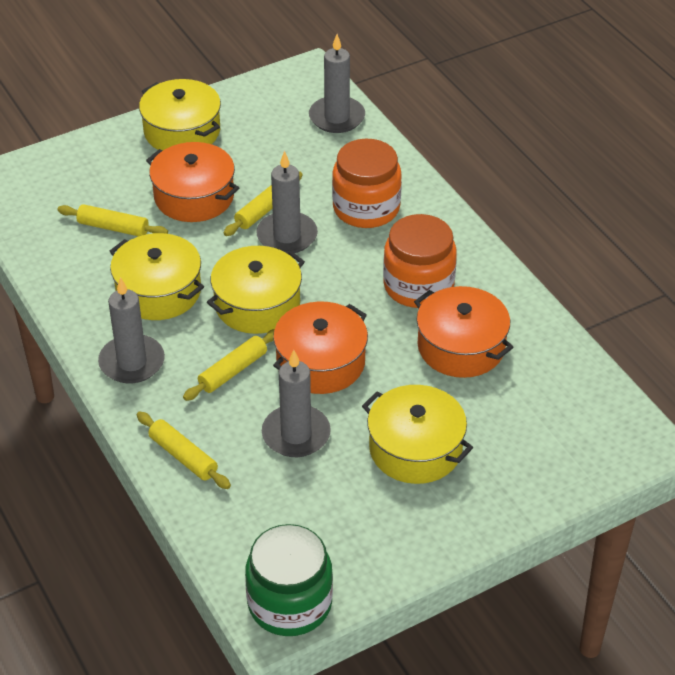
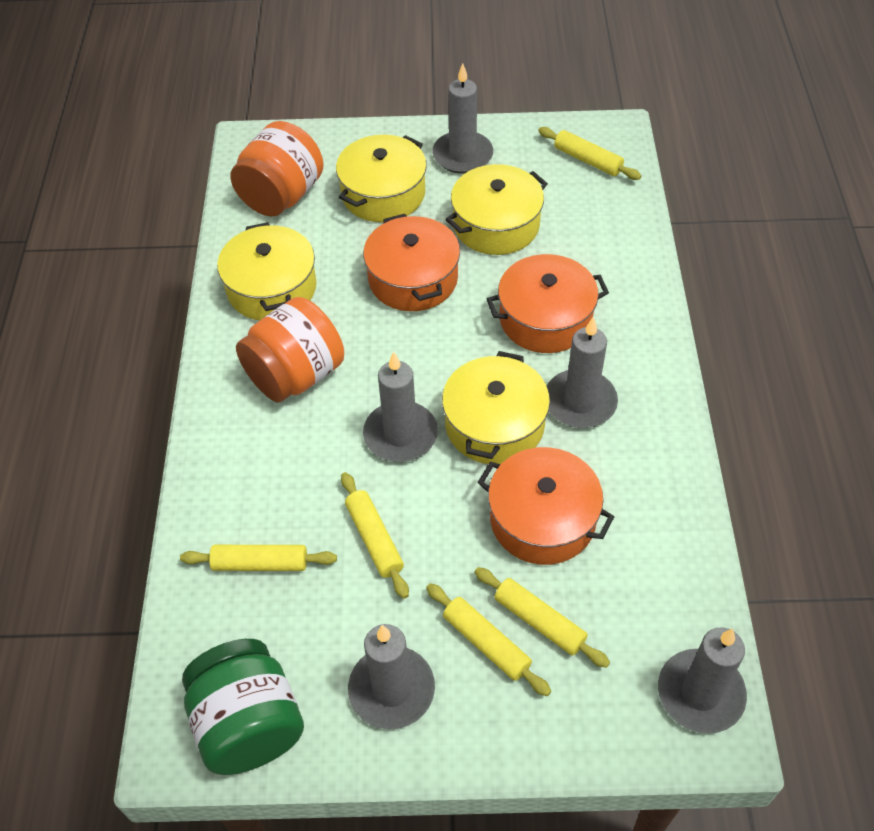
grey candle: [98,277,165,383] [256,151,318,253] [262,350,331,457] [309,34,365,133] = 4 -> [348,624,435,729] [363,351,438,462] [432,63,493,174] [547,317,618,428] [658,627,747,734] = 5
yellow rolling pin: [57,204,168,236] [137,412,231,489] [183,329,274,401] [224,172,303,236] = 4 -> [180,545,337,571] [341,472,409,599] [426,583,551,696] [475,567,610,668] [538,127,641,180] = 5

